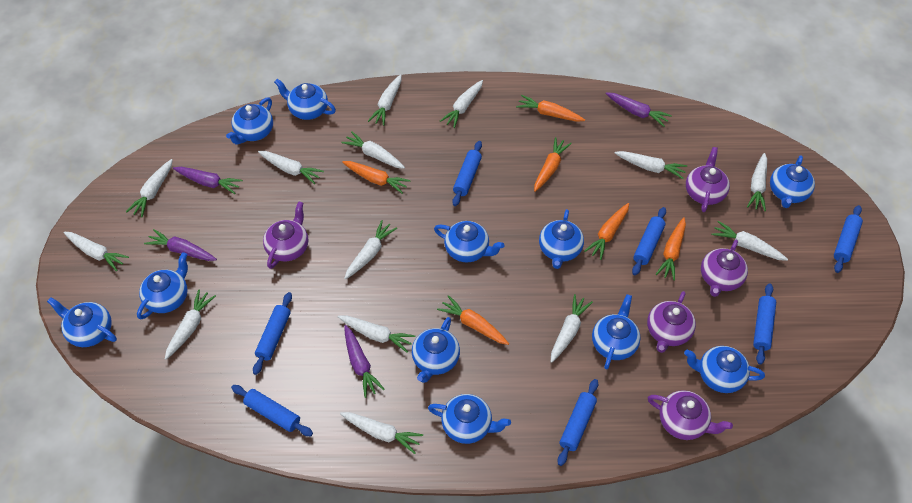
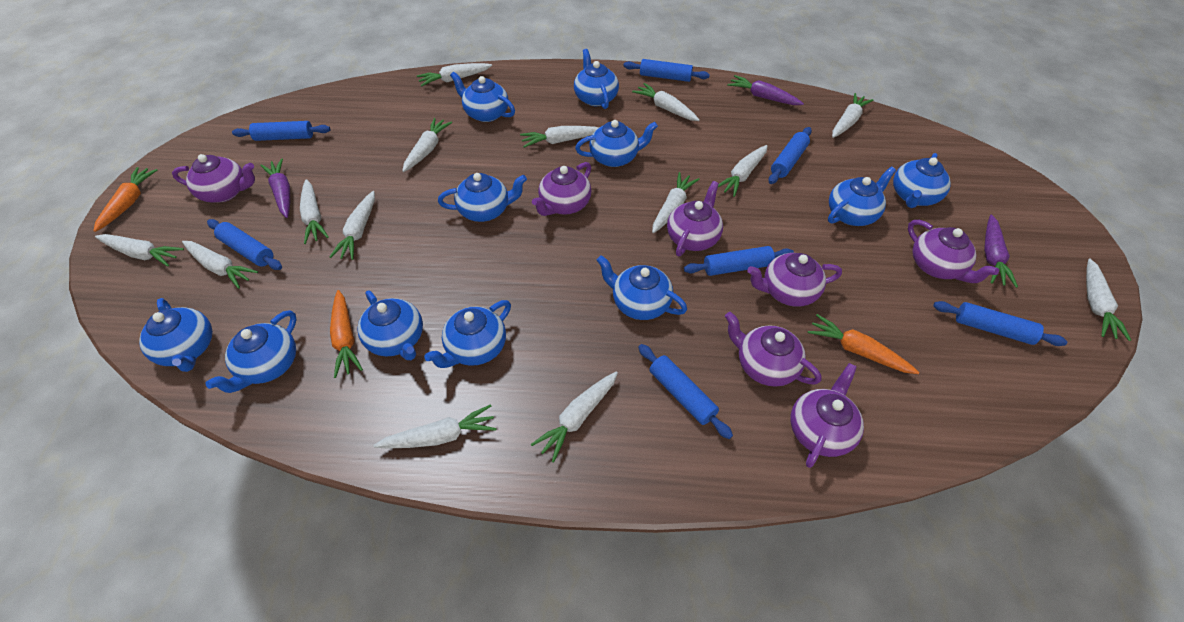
orange carrot: [342,161,411,194] [437,295,509,345] [516,95,585,122] [534,137,572,192] [584,203,629,260] [656,217,686,281] = 6 -> [93,167,158,232] [330,290,363,378] [808,314,920,374] = 3
purple carrot: [144,229,217,261] [173,167,243,194] [344,325,385,398] [606,92,672,127] = 4 -> [260,158,290,218] [727,75,804,105] [984,214,1018,288] = 3
purple teapot: [263,201,308,269] [647,291,696,353] [648,390,733,440] [686,147,730,212] [701,240,748,297] = 5 -> [172,154,255,203] [532,162,592,216] [667,181,723,256] [725,312,821,387] [747,253,842,307] [790,363,864,468] [908,220,999,283] = 7

